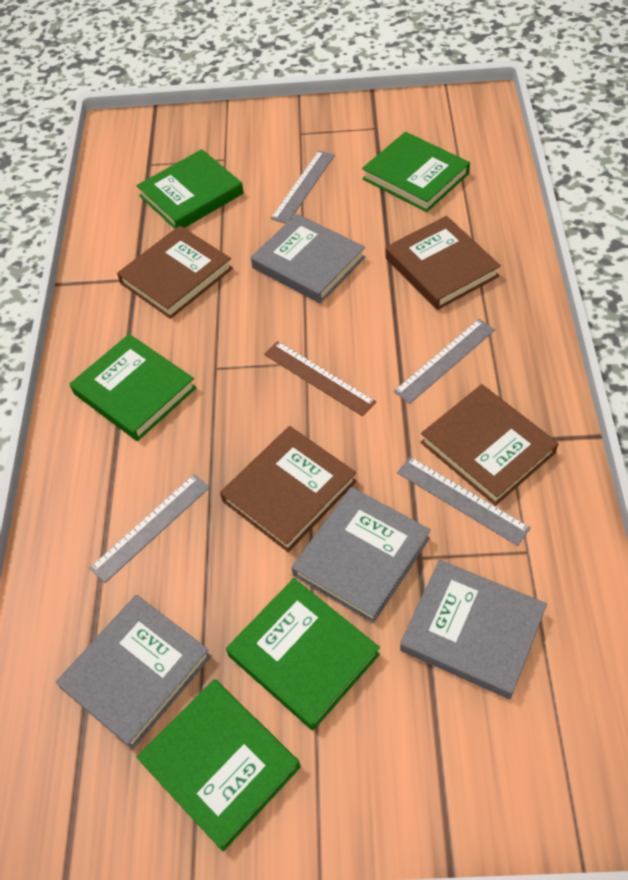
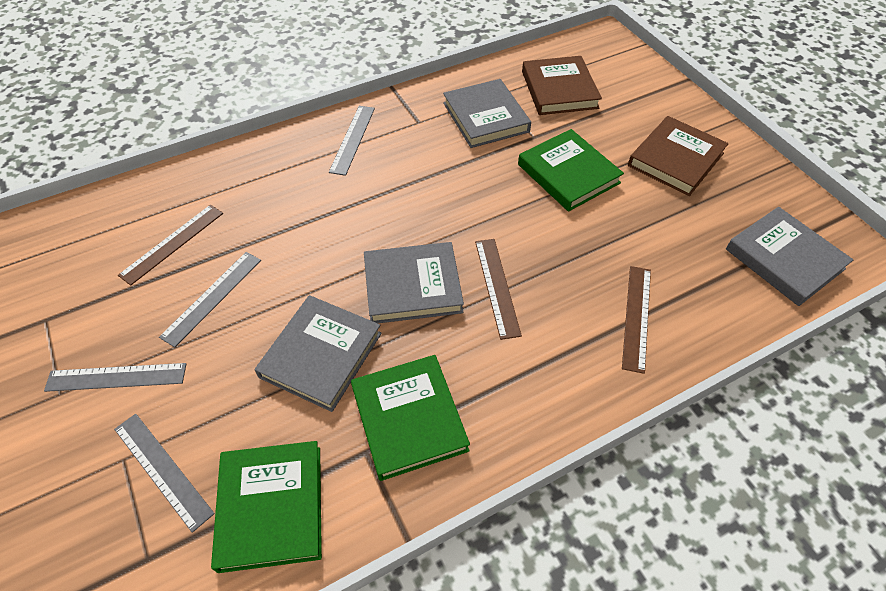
brown book: [117,226,233,319] [220,426,357,552] [385,216,501,310] [420,384,559,506] = 4 -> [522,56,602,115] [628,116,729,196] = 2
brown ruler: [264,341,376,416] = 1 -> [118,205,223,286] [475,239,522,340] [622,266,651,374] = 3
green book: [70,334,196,441] [136,149,244,229] [136,679,300,852] [226,578,380,730] [362,132,470,212] = 5 -> [211,441,322,573] [351,355,470,481] [518,129,624,212] = 3

